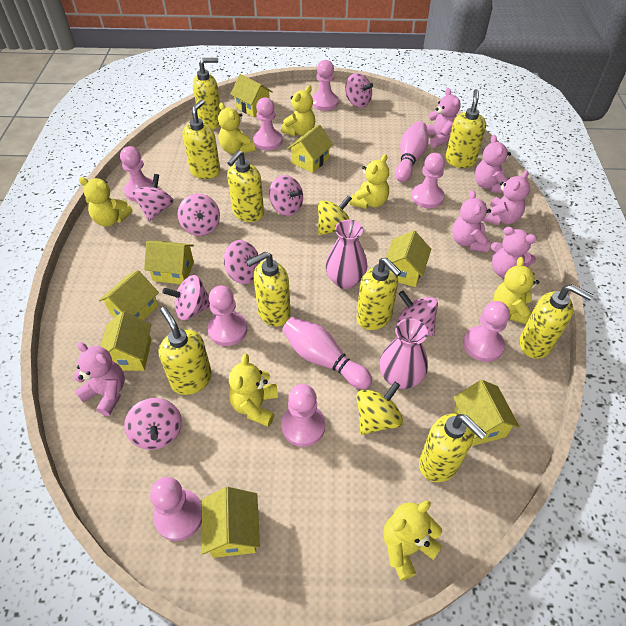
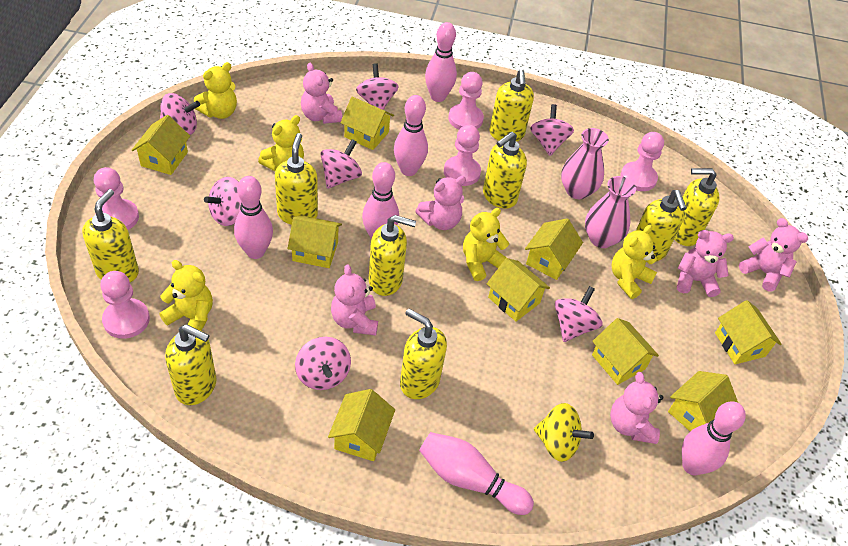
pink bowling pin: [282,317,372,389] [395,121,429,182] = 2 -> [234,176,273,259] [362,162,399,239] [394,95,428,176] [419,432,534,515] [425,22,457,102] [682,401,746,475] = 6
pink pawn: [120,146,153,202] [150,477,202,541] [207,286,247,346] [253,98,282,150] [281,384,325,447] [312,60,339,111] [411,153,445,208] [463,301,510,362] = 8 -> [94,167,139,230] [100,271,150,339] [444,125,481,186] [448,72,484,129] [621,132,664,191] = 5
pink spinning top: [124,398,182,450] [132,174,174,222] [162,275,210,320] [178,194,220,236] [224,240,260,284] [269,175,303,216] [345,73,373,108] [396,291,438,336] = 8 -> [160,93,200,135] [204,177,241,226] [295,337,351,390] [320,139,362,189] [356,63,399,110] [530,104,574,156] [555,286,602,342] = 7
yellow house: [99,270,159,320] [100,311,151,371] [144,241,194,284] [202,487,260,558] [230,74,273,117] [287,125,333,173] [386,231,431,287] [453,380,520,446] = 8 -> [132,115,190,175] [288,215,342,268] [328,389,395,461] [340,97,394,150] [487,258,550,321] [525,219,583,280] [592,318,659,385] [668,371,738,431] [715,300,781,364] = 9
yellow spinning top: [318,195,352,235] [356,382,403,435] = 2 -> [534,403,594,462] = 1
yellow teddy bear: [79,177,132,227] [218,103,255,154] [229,354,278,427] [281,85,315,136] [350,154,389,209] [383,501,443,581] [494,257,539,324] = 7 -> [159,260,213,331] [194,62,237,119] [258,115,304,171] [463,208,509,281] [611,225,657,299] = 5

